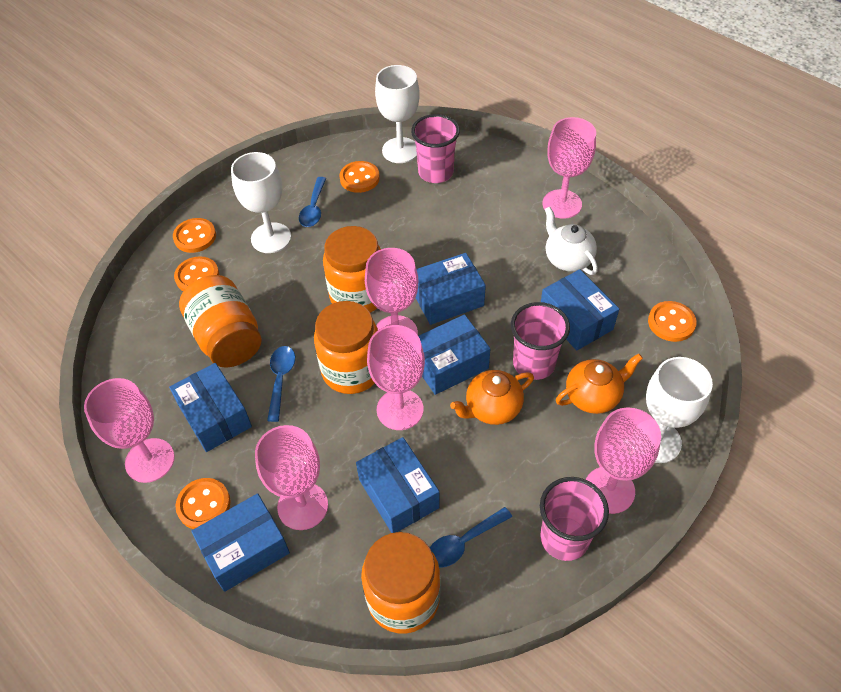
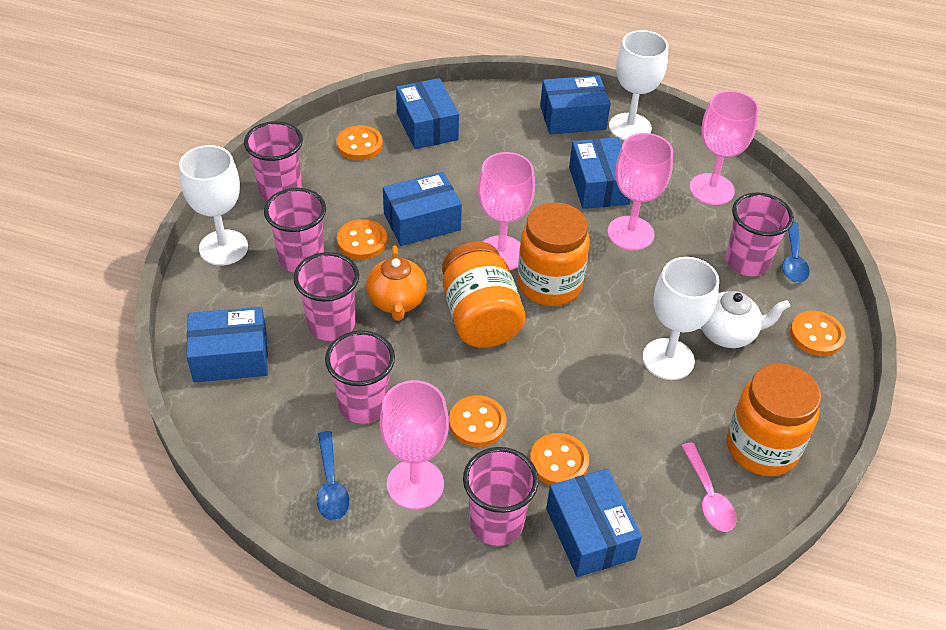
blue spoon: [267,346,295,422] [299,177,326,227] [430,507,512,568] = 3 -> [317,431,350,520] [782,221,810,283] = 2
orange jar: [179,275,262,368] [314,301,378,394] [323,226,381,313] [361,532,440,634] = 4 -> [442,241,525,348] [517,202,590,306] [727,363,821,476] = 3
orange teapot: [450,370,534,425] [556,354,643,414] = 2 -> [366,245,427,321] = 1
pink cup: [411,114,460,183] [511,302,570,380] [540,477,609,561] = 3 -> [244,121,303,201] [264,188,326,272] [294,252,359,341] [325,331,395,424] [463,447,539,546] [725,192,794,277] = 6
pink goblet: [84,378,175,483] [255,425,328,530] [365,248,418,335] [367,325,425,430] [542,117,596,219] [586,407,661,514] = 6 -> [380,380,449,510] [478,152,535,270] [607,133,673,250] [689,91,759,205] = 4
pink spoon: none = 0 -> [681,443,737,532] = 1

